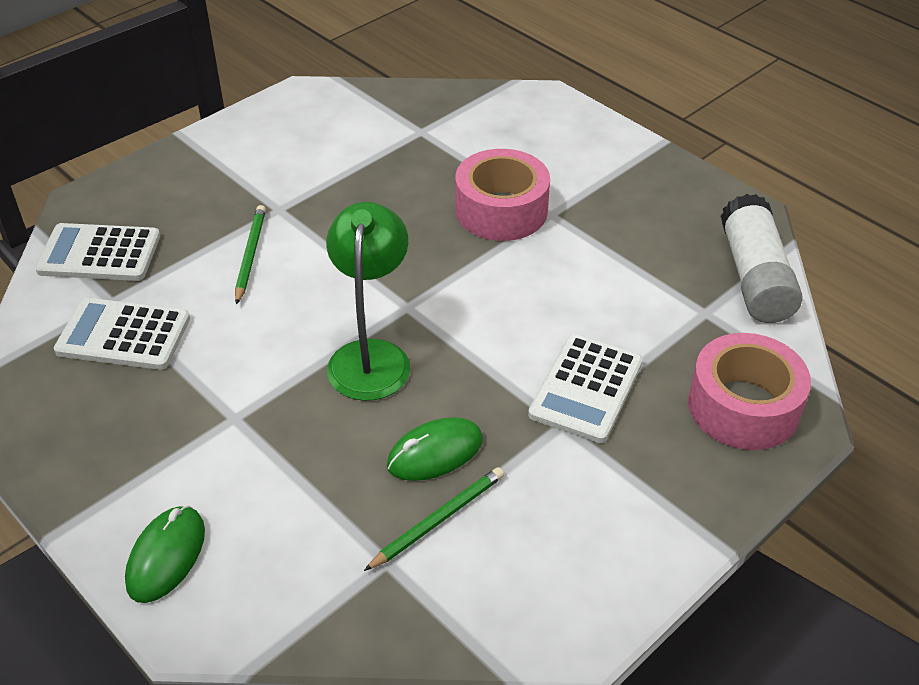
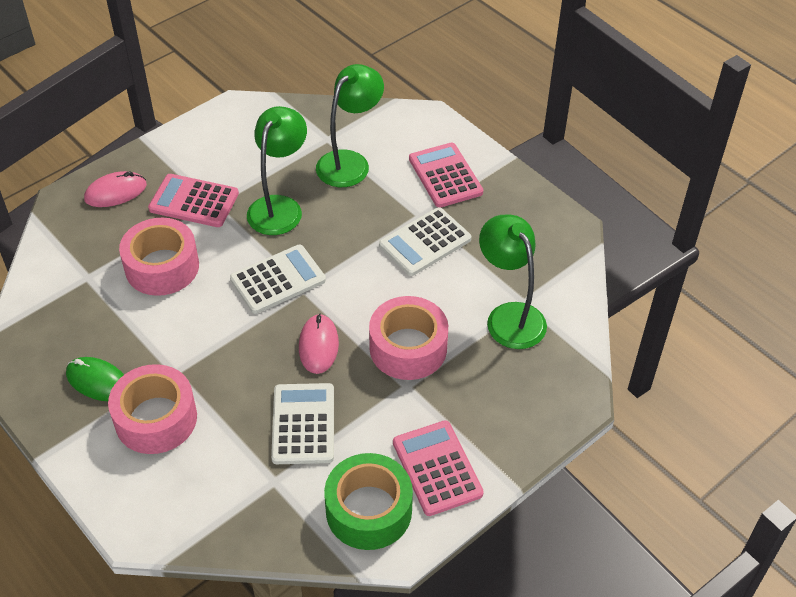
green lamp: [326,202,410,401] = 1 -> [247,106,307,235] [316,64,384,187] [479,215,547,349] = 3
green mouse: [125,505,205,603] [387,417,483,481] = 2 -> [66,357,124,401] = 1
green pencil: [235,205,266,305] [364,467,504,571] = 2 -> none = 0
green tape: none = 0 -> [324,453,413,550] = 1
pink calculator: none = 0 -> [148,174,239,227] [393,420,484,516] [409,142,483,208] = 3
pink mouse: none = 0 -> [84,171,147,207] [299,314,339,374] = 2
pink tape: [455,149,550,241] [688,333,811,450] = 2 -> [108,364,197,454] [119,218,199,296] [369,296,448,380] = 3
white glue stick: [721,194,803,323] = 1 -> none = 0

